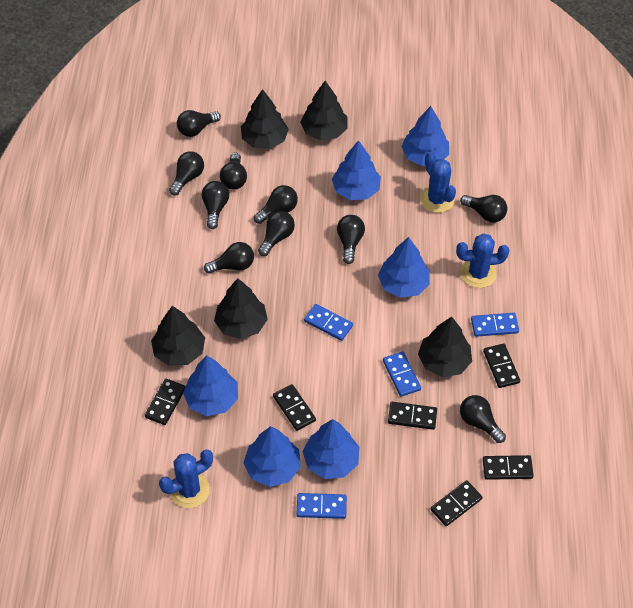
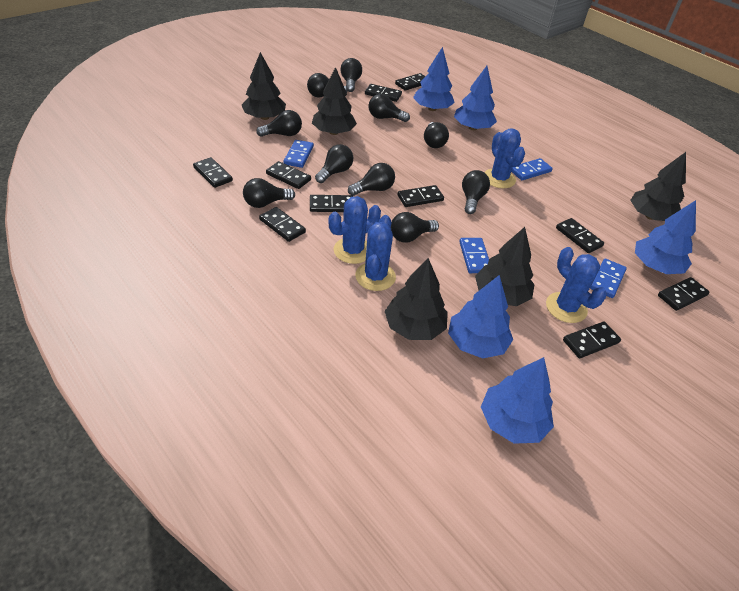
black domino: [145,379,186,425] [273,384,316,431] [388,402,437,430] [430,480,483,526] [483,344,520,388] [483,455,534,480] = 6 -> [193,157,233,188] [259,207,306,242] [266,161,311,189] [310,195,353,212] [365,84,402,102] [395,73,426,91] [398,185,444,207] [556,218,604,253] [563,322,621,359] [658,277,710,311] = 10
blue cactus: [159,449,213,508] [420,152,456,213] [456,233,509,288] = 3 -> [328,196,381,264] [355,215,396,291] [484,128,525,188] [546,247,607,323] = 4
blue tree: [183,355,238,416] [243,426,301,487] [303,419,359,479] [332,140,381,200] [378,237,430,298] [401,106,449,166] = 6 -> [413,47,455,111] [448,275,513,359] [454,66,497,130] [481,357,554,444] [635,200,696,274] = 5

